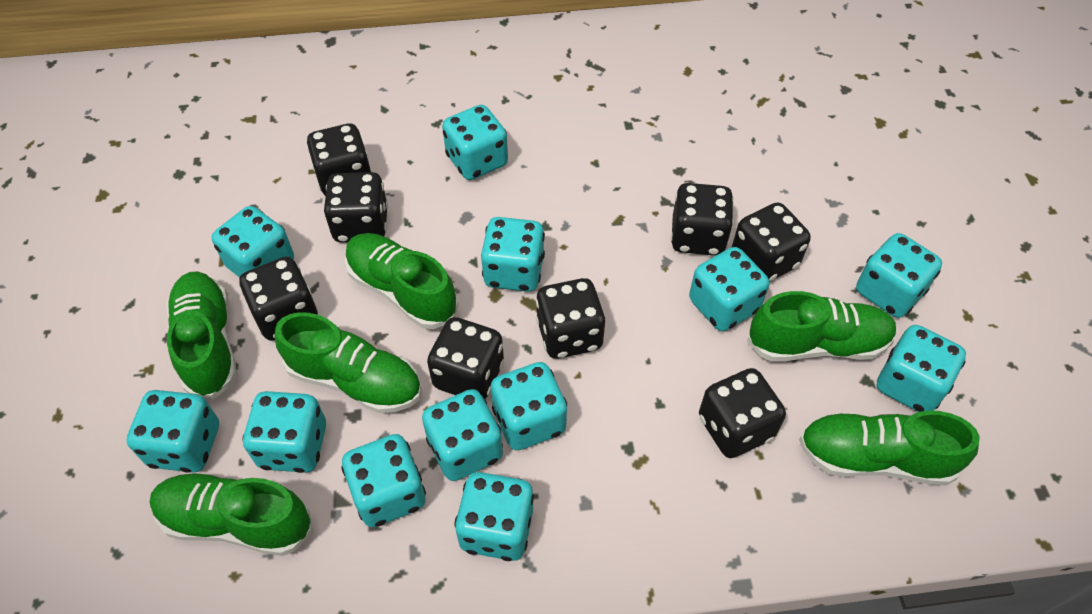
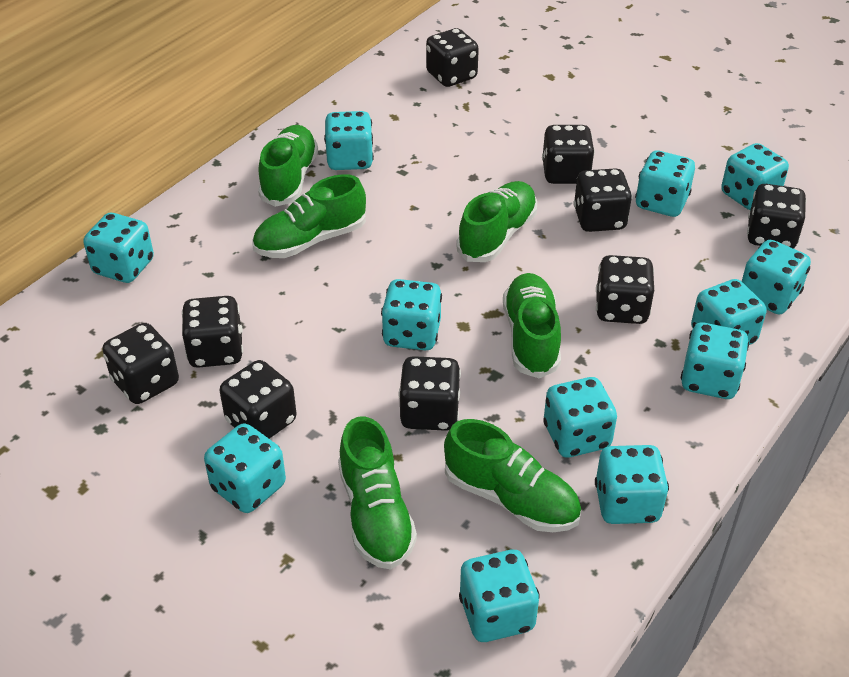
black dice: [239,257,318,341] [306,123,371,196] [324,172,388,243] [427,317,504,399] [536,278,605,359] [671,183,734,256] [699,368,786,458] [732,202,811,282] = 8 -> [102,323,179,404] [182,296,243,368] [220,360,296,439] [399,356,461,431] [426,28,479,87] [542,125,595,184] [573,168,632,232] [596,255,654,324] [747,184,807,249] = 9

